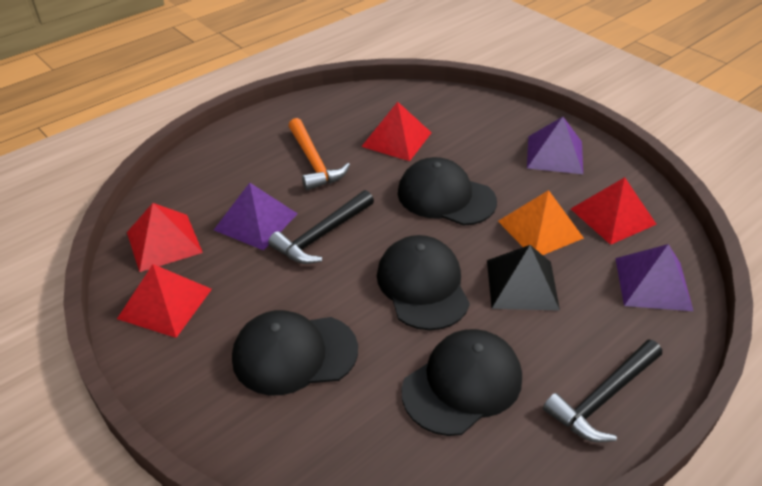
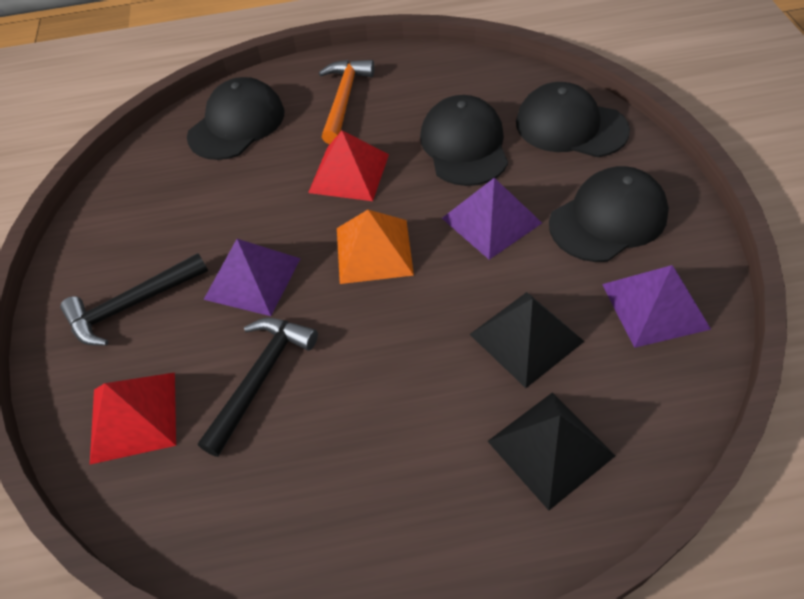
black pyramid: [487,245,560,311] = 1 -> [469,292,585,388] [487,392,615,510] = 2
red pyramid: [117,264,212,338] [127,203,203,272] [361,102,432,161] [571,177,657,245] = 4 -> [90,372,176,465] [308,130,389,201] = 2

